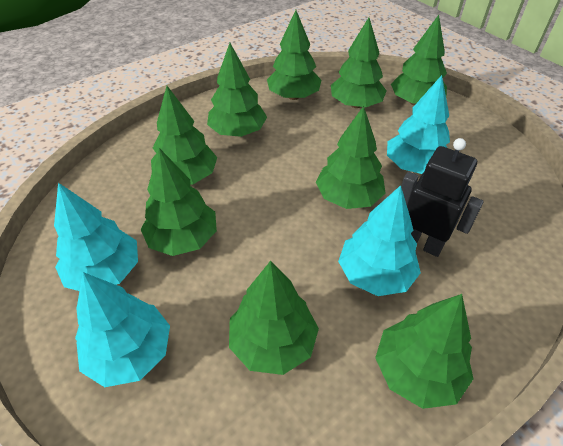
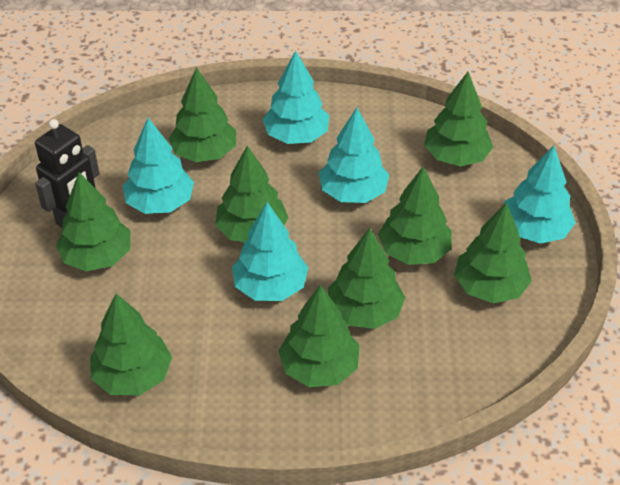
turquoise tree: [54,183,138,291] [75,272,170,387] [338,185,421,296] [387,75,450,174] = 4 -> [123,118,194,214] [232,202,309,301] [262,50,329,144] [319,107,389,203] [504,145,576,244] = 5

